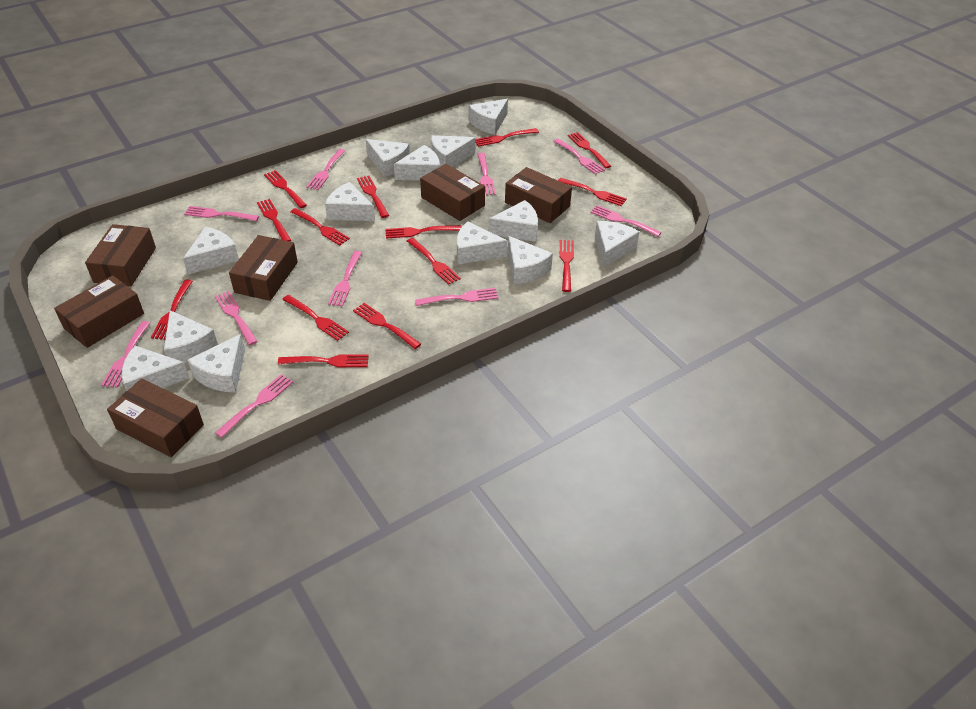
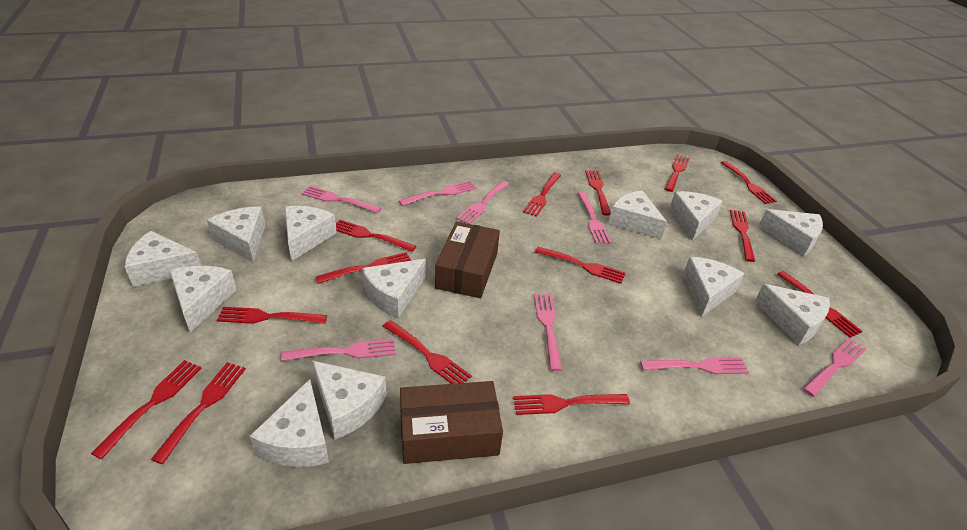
brown box: [54,275,144,348] [85,224,156,287] [107,378,204,457] [229,235,298,301] [420,164,485,221] [505,167,572,223] = 6 -> [400,381,503,464] [435,221,500,298] = 2
pink fork: [101,321,150,388] [184,206,259,221] [215,291,258,345] [215,374,293,438] [306,149,345,190] [328,251,362,307] [415,288,498,306] [477,153,496,195] [553,139,605,174] [590,205,662,237] = 10 -> [281,339,396,361] [301,186,381,213] [399,180,476,206] [457,181,509,224] [534,294,562,371] [578,192,611,244] [640,357,749,374] [803,338,866,397] = 8
white cheese: [122,346,189,391] [164,310,218,363] [183,227,239,274] [187,334,245,392] [325,182,375,221] [366,139,410,177] [394,145,440,181] [431,135,475,167] [457,221,508,265] [469,99,508,135] [488,200,538,242] [508,236,553,285] [595,221,639,268] = 13 -> [125,231,201,287] [170,266,237,333] [207,206,265,262] [250,379,329,467] [285,206,337,262] [312,361,387,440] [362,259,426,318] [608,190,667,239] [669,191,723,241] [683,257,745,317] [754,284,830,345] [758,209,823,256] = 12

